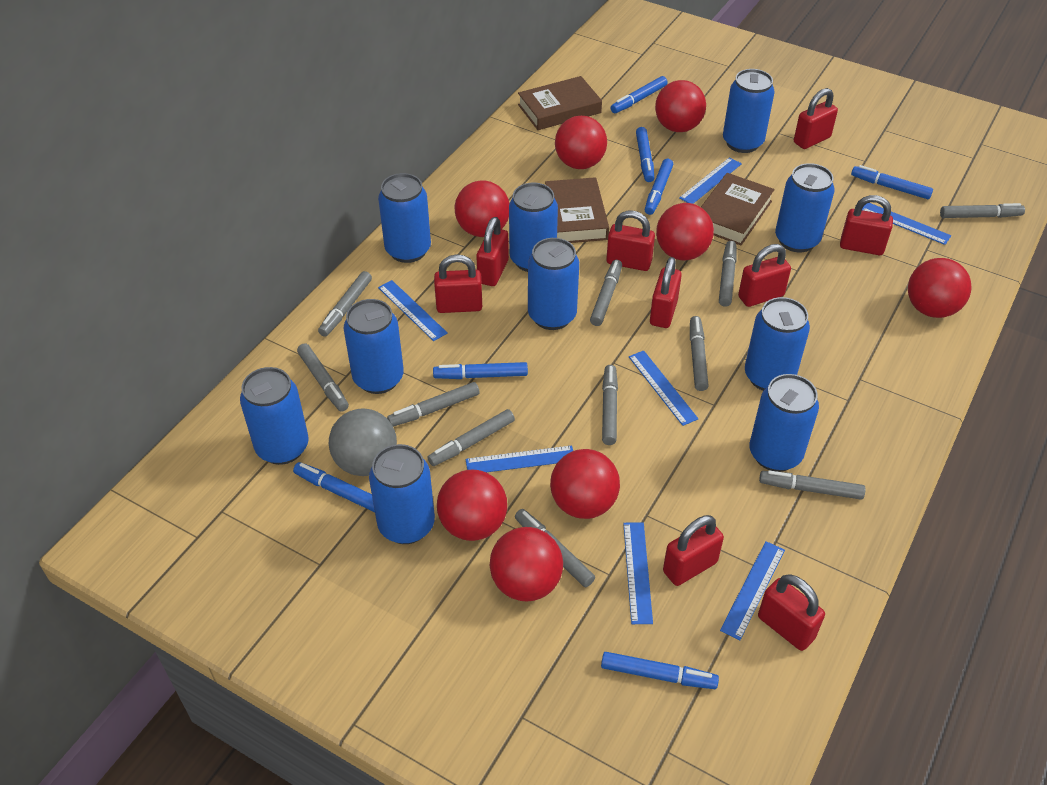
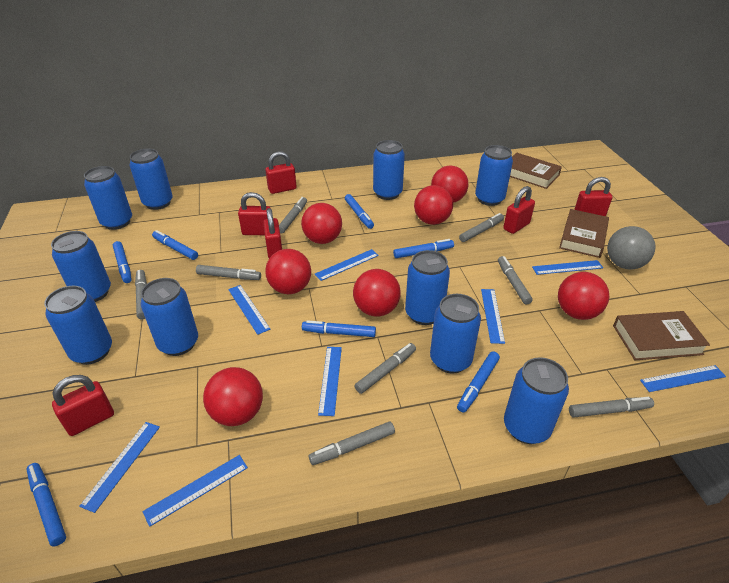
blue ruler: [378,280,448,341] [466,445,573,472] [623,523,653,624] [629,350,698,426] [679,157,742,204] [720,541,785,640] [862,203,951,245] = 7 -> [79,422,160,513] [143,455,248,527] [228,285,270,335] [315,249,379,281] [318,347,342,416] [481,289,505,344] [532,260,603,275] [640,365,726,392] = 8
grey marker: [297,343,349,412] [318,271,372,337] [387,382,480,427] [428,409,515,466] [515,509,595,587] [590,260,622,326] [602,365,618,445] [690,316,709,391] [719,241,737,307] [759,470,866,499] [940,203,1025,218] = 11 -> [135,270,147,320] [196,265,261,280] [279,197,307,233] [309,421,395,465] [355,343,416,394] [459,213,504,242] [498,256,533,305] [569,397,654,418] = 8
red ball: [437,470,507,541] [455,180,509,237] [489,527,563,602] [550,449,620,519] [555,116,607,169] [655,80,706,132] [656,203,714,260] [908,258,972,318] = 8 -> [203,367,263,426] [265,249,311,294] [301,203,342,244] [353,269,401,317] [414,185,453,225] [431,166,468,203] [558,272,609,320] = 7
red padlock: [434,254,482,313] [476,217,509,286] [606,211,655,271] [650,257,682,328] [663,515,724,586] [738,244,791,307] [758,575,825,651] [794,88,838,149] [840,195,893,255] = 9 -> [52,375,114,436] [238,192,271,235] [263,208,282,258] [265,151,297,194] [503,186,535,234] [574,177,612,216] = 6

